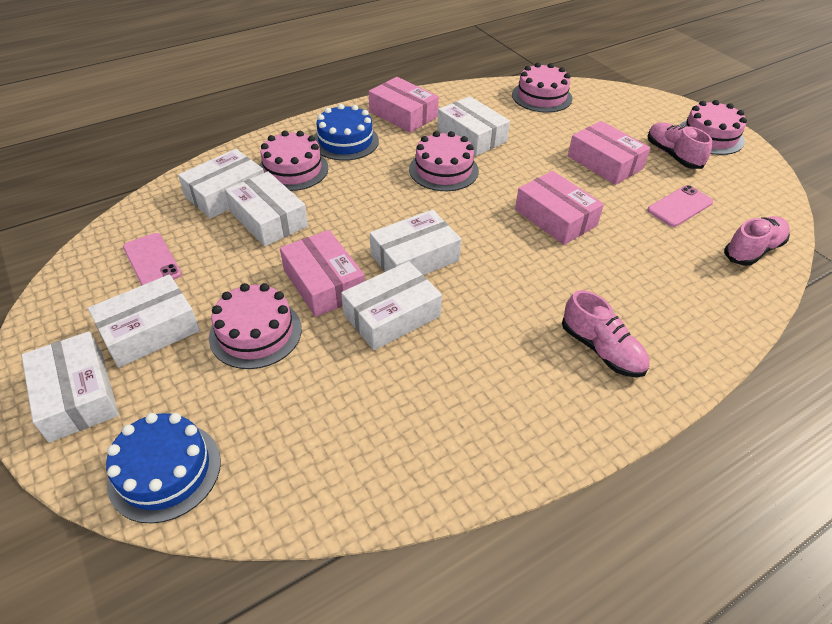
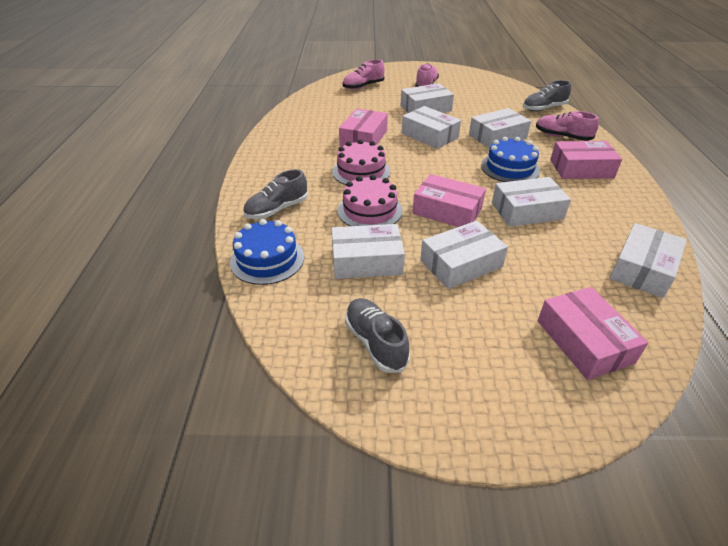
grey shoe: none = 0 -> [243,169,308,219] [345,298,410,373] [523,80,571,111] = 3
pink cake: [209,283,302,369] [259,130,328,191] [409,131,479,191] [512,63,572,113] [680,100,747,155] = 5 -> [332,139,391,185] [338,175,403,226] = 2
pink phone: [123,233,182,286] [647,185,713,227] = 2 -> none = 0

